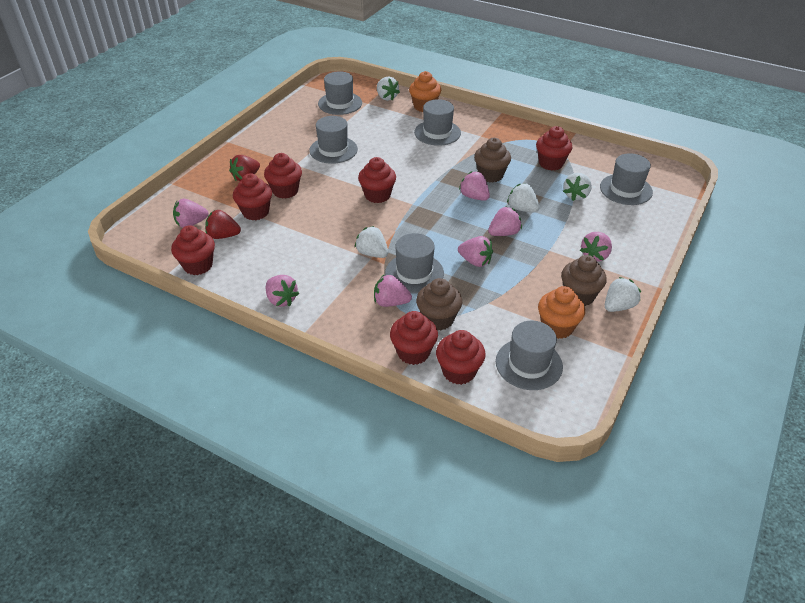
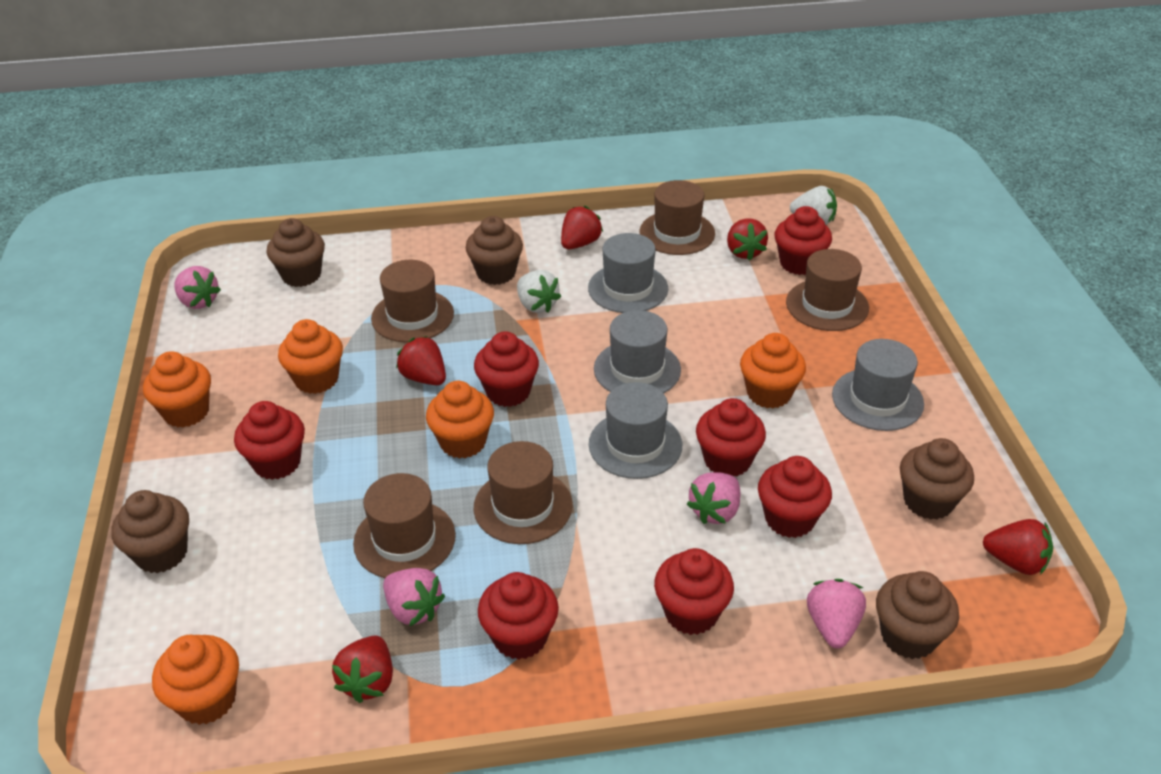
brown cupcake: [416,278,462,331] [474,138,511,183] [561,255,607,306] = 3 -> [111,490,189,573] [266,218,325,287] [466,216,523,285] [876,571,959,659] [900,438,974,520] = 5
brown hat: none = 0 -> [353,473,456,578] [371,260,454,342] [474,441,572,544] [639,180,715,255] [786,249,869,331] = 5
grey hat: [309,116,358,164] [318,71,362,115] [385,233,444,293] [414,99,461,146] [496,321,563,390] [600,153,653,205] = 6 -> [588,233,668,313] [589,382,682,479] [594,310,681,393] [832,339,924,431] = 4
orange cupcake: [409,71,441,112] [538,286,585,339] = 2 -> [143,351,211,428] [152,635,239,725] [278,319,343,394] [426,381,494,459] [740,333,806,409] = 5
pink strawberry: [173,199,209,228] [266,275,299,307] [374,274,412,307] [458,236,493,267] [459,171,490,201] [488,207,522,236] [580,232,612,262] = 7 -> [174,266,221,309] [383,568,445,626] [687,472,740,524] [807,579,866,648] = 4
red strawberry: [205,210,241,239] [229,155,260,181] = 2 -> [332,636,393,703] [396,336,446,385] [561,206,603,249] [727,218,768,261] [983,519,1053,575] = 5
white strawberry: [355,226,388,258] [377,77,400,101] [507,183,539,213] [563,173,592,201] [605,277,641,312] = 5 -> [517,270,561,313] [790,186,837,225] = 2

